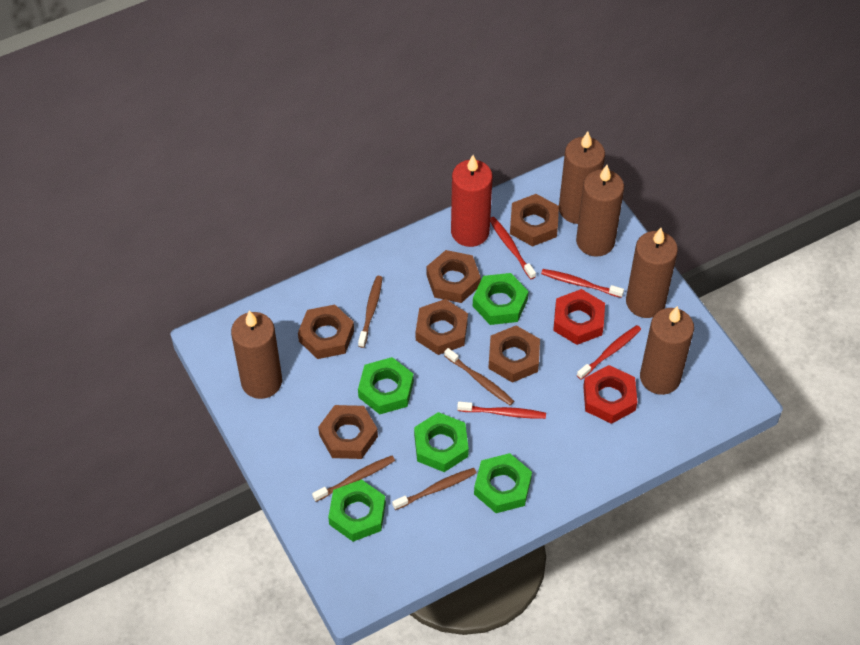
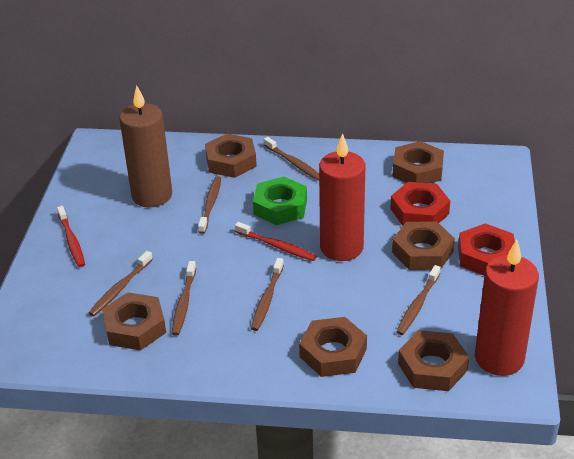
brown candle: [231,311,282,399] [559,132,605,224] [576,165,624,257] [626,228,678,318] [640,306,694,395] = 5 -> [119,85,172,207] = 1
brown toothbrush: [312,456,395,502] [358,276,383,348] [392,468,477,510] [444,348,514,406] = 4 -> [89,251,153,316] [172,261,196,336] [198,176,221,234] [251,258,284,331] [264,137,319,181] [396,265,441,335] = 6
green nut: [328,479,386,542] [358,357,414,414] [414,412,469,472] [473,273,529,325] [474,453,532,513] = 5 -> [253,176,307,225] = 1
red candle: [451,155,493,247] = 1 -> [319,133,365,261] [475,240,539,376] = 2
red toothbrush: [457,402,546,419] [490,217,536,279] [541,269,624,298] [577,325,641,380] = 4 -> [57,206,85,267] [235,222,317,261] = 2

